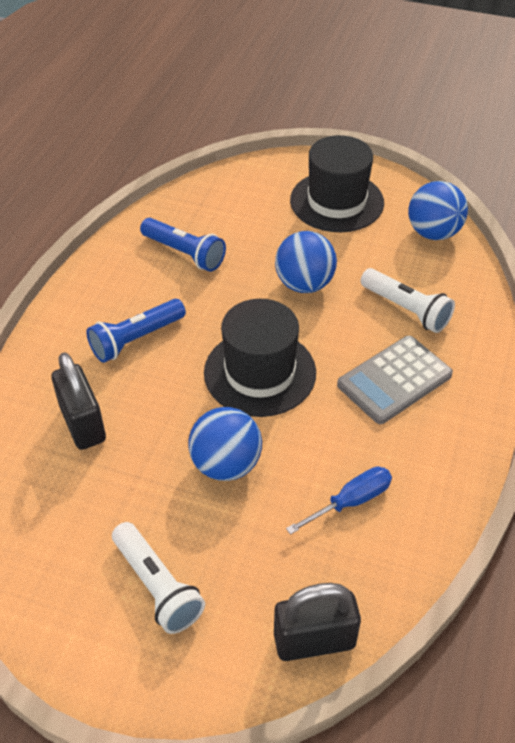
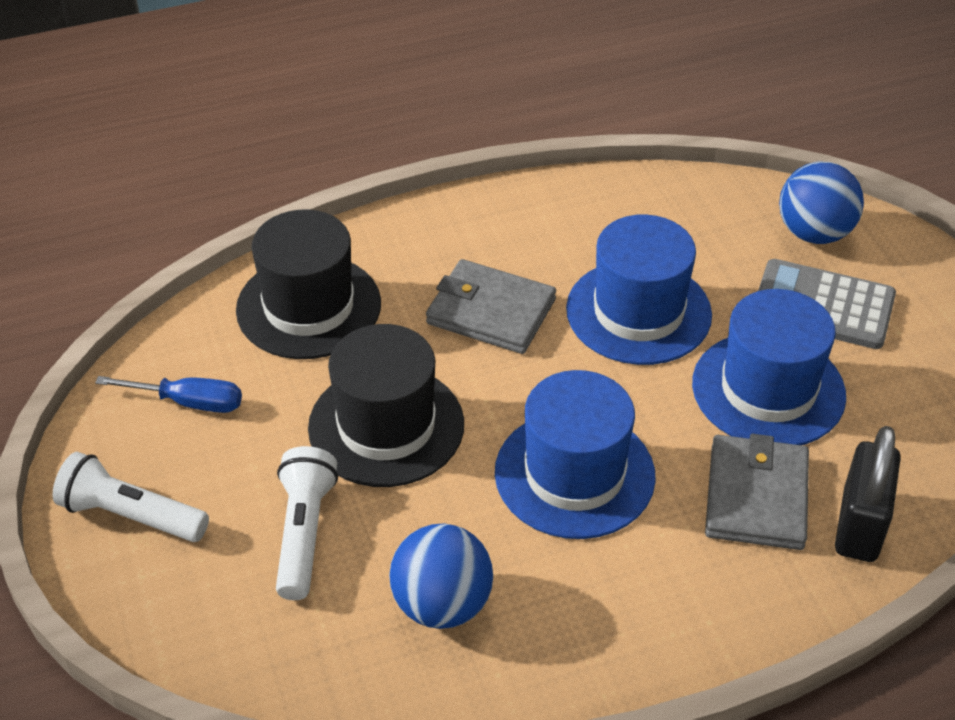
black padlock: [52,352,106,450] [274,583,361,661] = 2 -> [835,426,901,562] = 1
blue ball: [188,407,262,481] [275,231,337,293] [408,181,468,240] = 3 -> [389,523,493,629] [779,162,864,244] = 2
blue flashlight: [86,299,186,363] [140,218,226,272] = 2 -> none = 0
blue hat: none = 0 -> [495,370,656,539] [566,215,712,365] [692,289,846,445] = 3
grey wallet: none = 0 -> [426,259,556,354] [705,434,809,550] = 2

